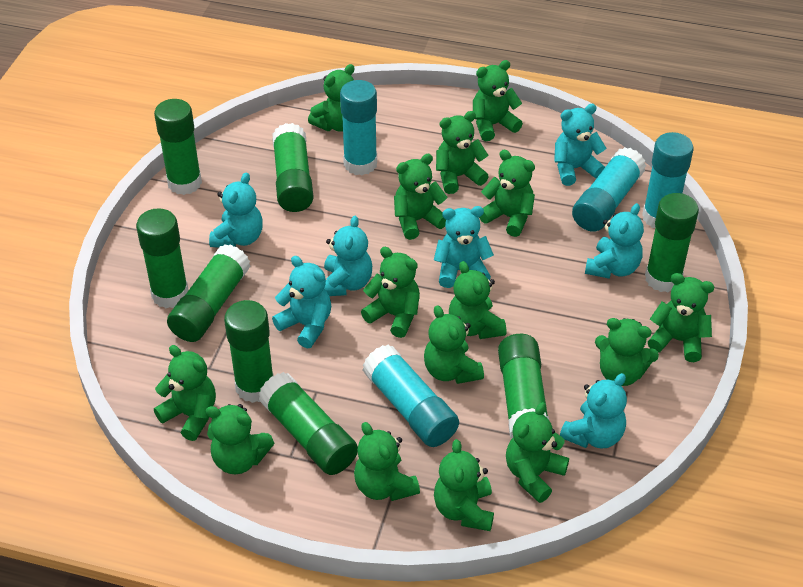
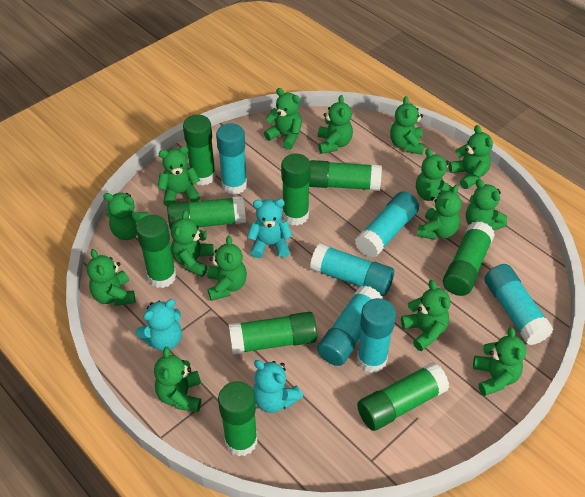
green glue stick: [136,208,189,308] [154,99,202,195] [167,244,250,342] [224,300,274,403] [258,372,358,475] [272,123,314,212] [498,334,549,438] [645,193,699,292] = 8 -> [136,215,176,288] [167,196,246,230] [183,115,216,185] [218,381,258,456] [228,312,317,355] [281,154,311,226] [309,160,382,191] [357,362,449,431] [443,221,495,296] = 9
turquoise glue stick: [340,80,377,175] [363,345,459,447] [572,147,646,232] [642,132,694,228] = 4 -> [216,123,247,195] [310,243,394,296] [317,285,383,366] [355,191,419,258] [357,298,396,373] [485,264,554,345] = 6
turquoise teddy bear: [209,173,263,248] [272,256,331,348] [324,216,372,296] [434,206,494,288] [554,104,606,186] [560,373,627,449] [585,203,644,279] = 7 -> [135,299,182,351] [247,199,293,258] [253,360,303,413] = 3

